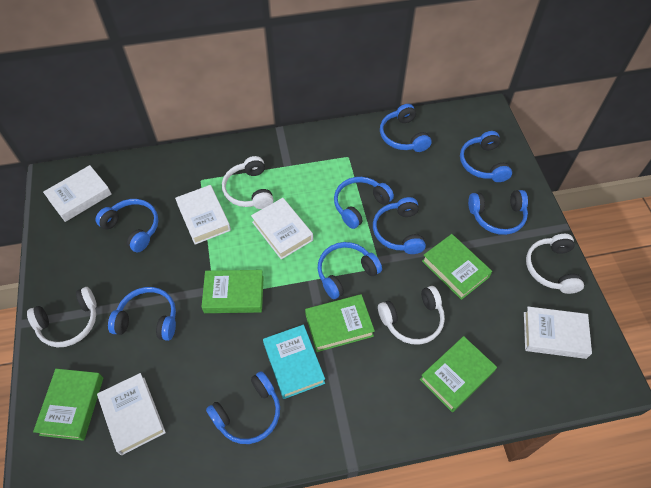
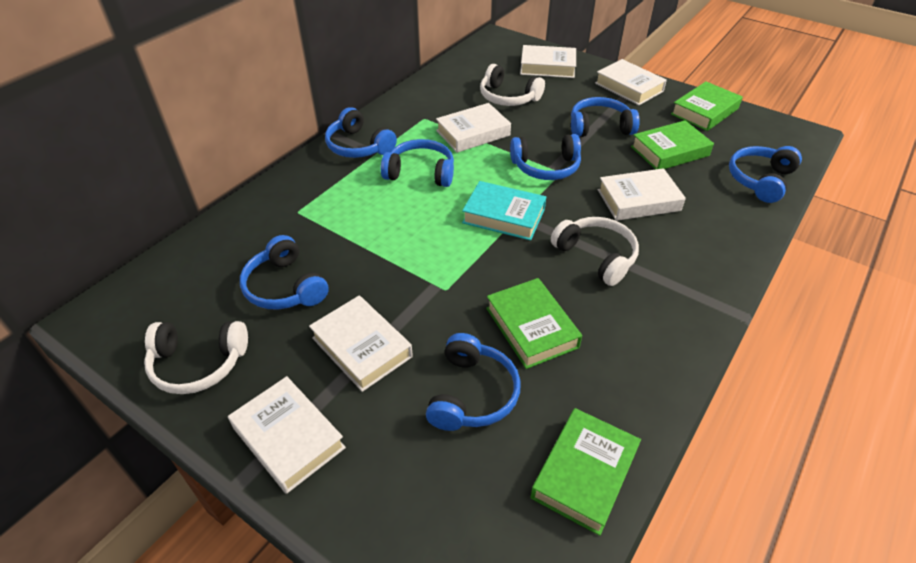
blue headphones: [95,199,158,252] [108,287,176,341] [206,371,280,444] [317,242,382,299] [334,177,394,229] [373,197,426,254] [380,104,432,152] [460,131,512,182] [468,190,528,235] = 9 -> [240,235,329,310] [325,107,397,158] [381,139,454,187] [426,333,521,431] [510,134,581,180] [571,97,640,137] [729,146,802,203] = 7
green book: [33,369,103,441] [201,270,264,313] [305,294,375,352] [420,336,497,412] [422,234,492,300] = 5 -> [486,278,582,369] [531,408,641,536] [631,120,714,169] [671,81,743,131] = 4
white book: [43,165,111,222] [97,373,166,455] [175,185,231,245] [251,198,313,260] [524,307,592,359] = 5 -> [228,376,346,494] [309,296,413,392] [436,103,511,153] [520,45,576,78] [595,59,667,105] [598,168,686,221] = 6
white headphones: [27,287,97,347] [222,156,274,209] [378,286,445,345] [526,234,584,294] = 4 -> [144,321,248,394] [480,64,545,106] [551,217,639,286] = 3

